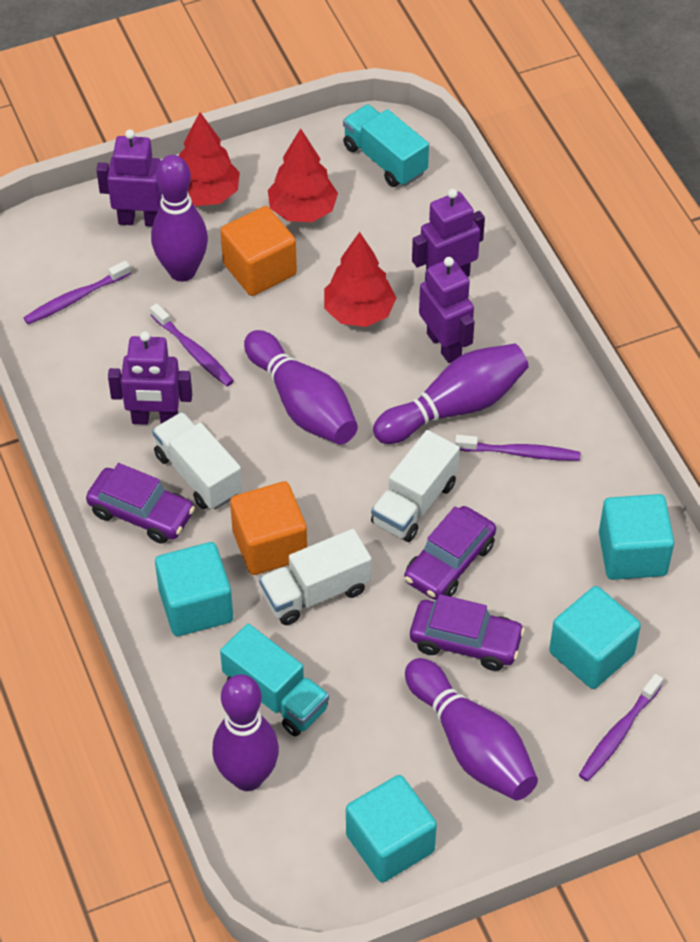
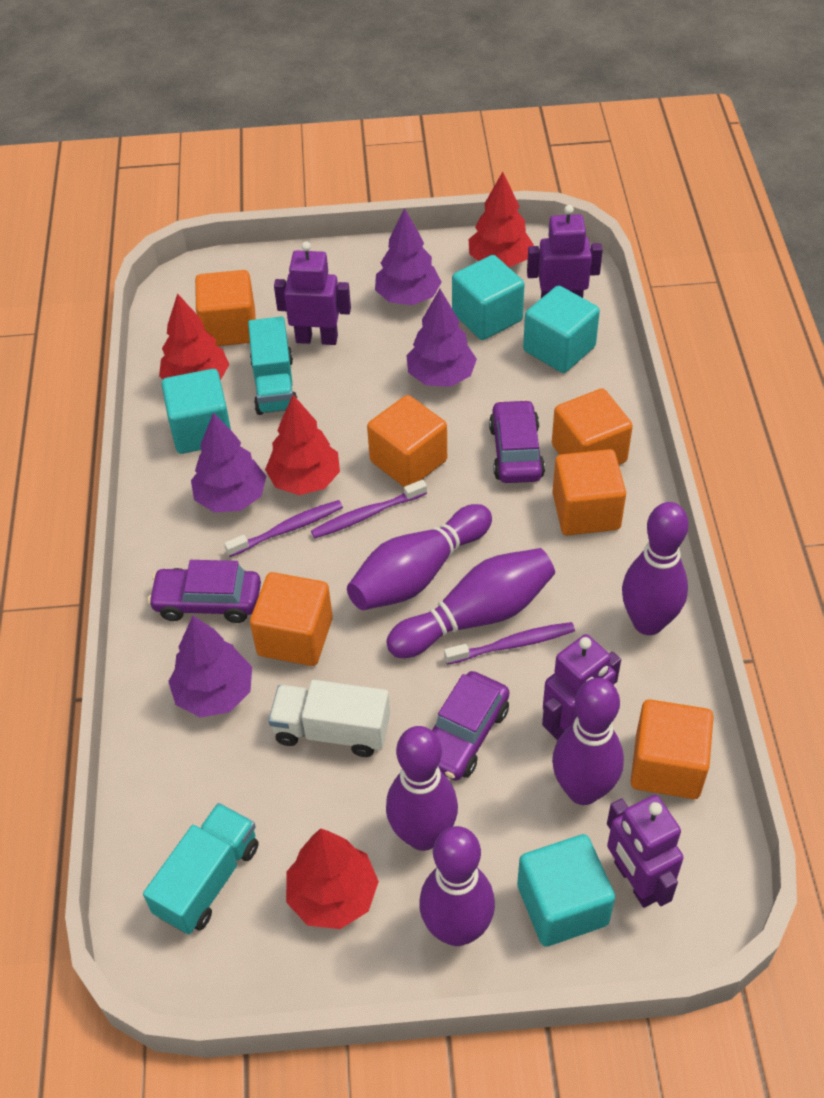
orange cube: [221,206,297,296] [230,481,307,575] = 2 -> [195,270,256,346] [250,572,333,666] [367,395,447,487] [552,388,633,465] [552,449,626,535] [631,699,714,799] = 6
purple bowling pin: [151,155,208,282] [212,674,279,791] [244,330,358,444] [373,344,529,444] [405,658,538,801] = 5 -> [347,504,492,610] [386,548,555,658] [386,726,458,851] [419,826,495,946] [552,678,624,805] [622,502,689,635] = 6
purple toothbrush: [23,261,131,324] [150,303,234,386] [455,435,580,461] [579,674,663,781] = 4 -> [224,500,343,557] [311,480,427,538] [444,622,575,665] = 3
purple tree: none = 0 -> [168,616,252,717] [191,413,266,512] [375,208,441,305] [406,289,477,387] = 4
red tree: [179,112,240,206] [268,128,338,222] [324,232,396,327] = 3 -> [159,293,229,380] [265,395,340,495] [286,828,379,929] [469,172,534,267] = 4
white truck: [152,412,242,510] [259,529,372,625] [371,430,460,542] = 3 -> [268,680,390,757] = 1

